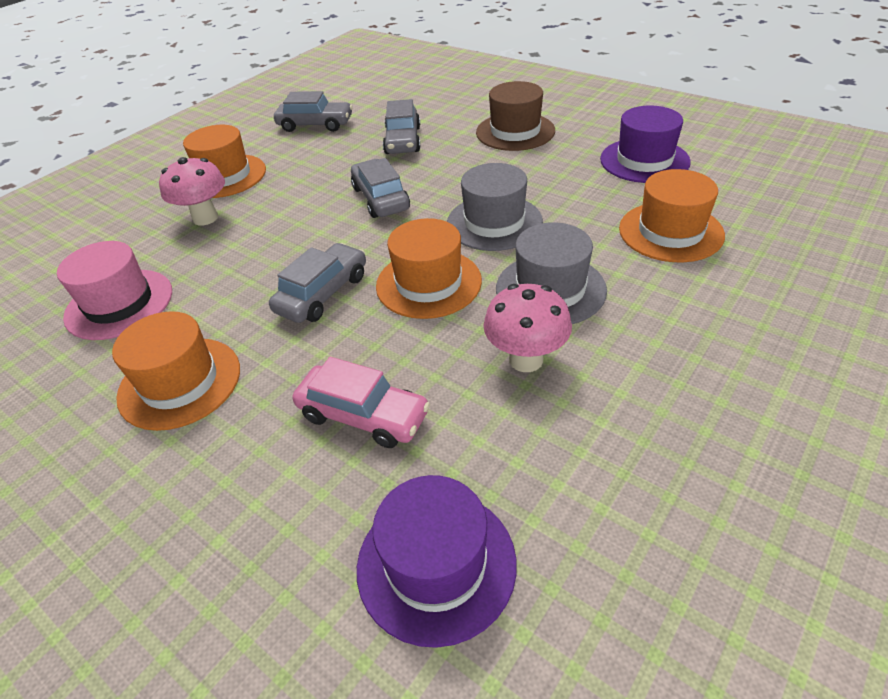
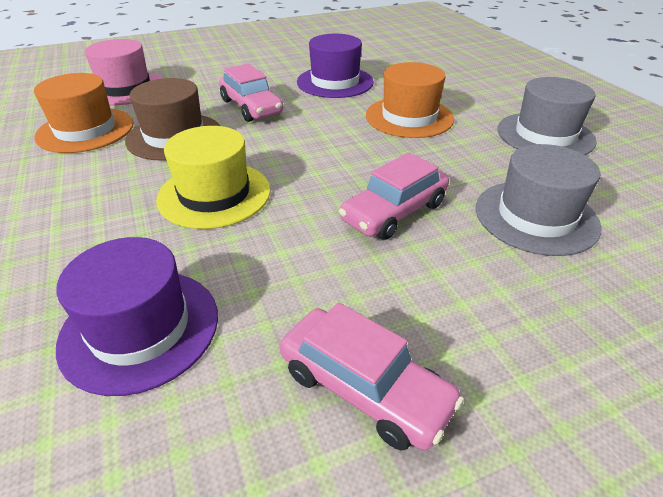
grey car: [269,243,366,323] [274,91,353,132] [351,158,410,218] [383,99,421,154] = 4 -> none = 0
orange hat: [112,311,240,431] [183,125,266,198] [376,218,482,319] [619,169,725,262] = 4 -> [34,73,134,153] [366,62,454,138] = 2
pink car: [292,357,430,448] = 1 -> [219,64,283,122] [280,303,464,451] [339,152,449,240] = 3
pink mushroom: [159,157,225,225] [483,284,572,372] = 2 -> none = 0
yellow hat: none = 0 -> [156,126,271,229] = 1

